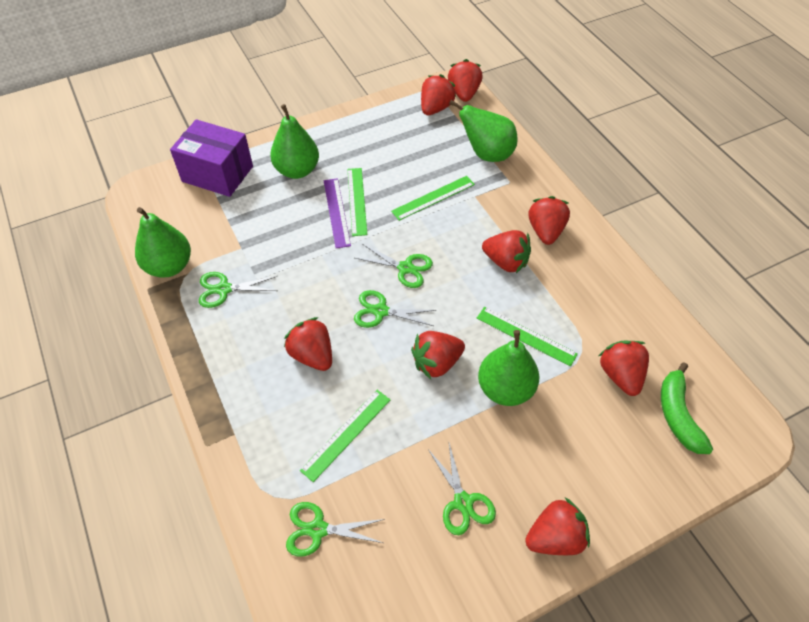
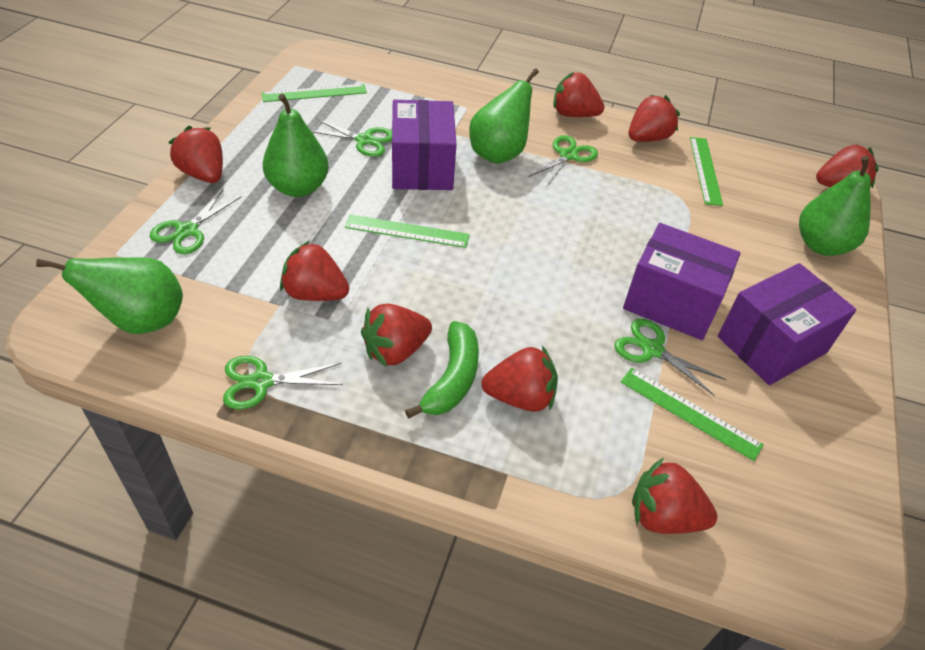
purple box: [170,119,253,197] = 1 -> [392,100,457,190] [623,223,740,340] [718,263,856,385] = 3
purple ruler: [324,178,351,248] = 1 -> none = 0

